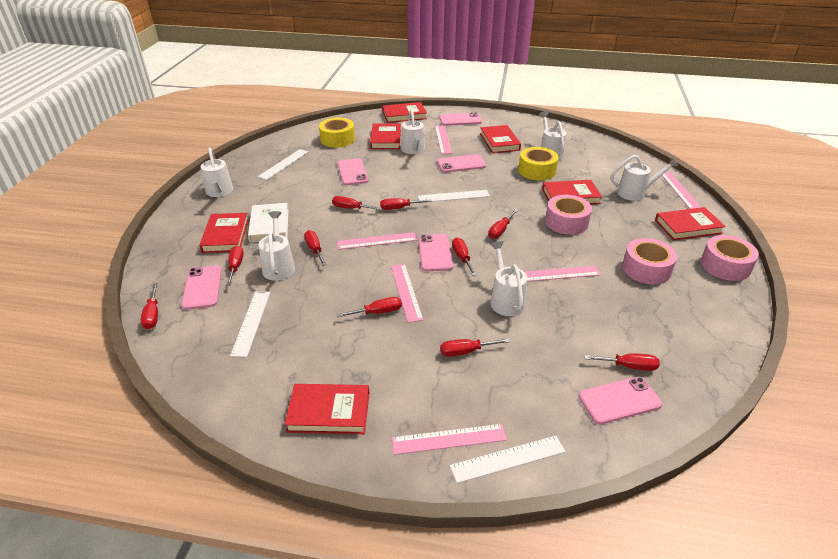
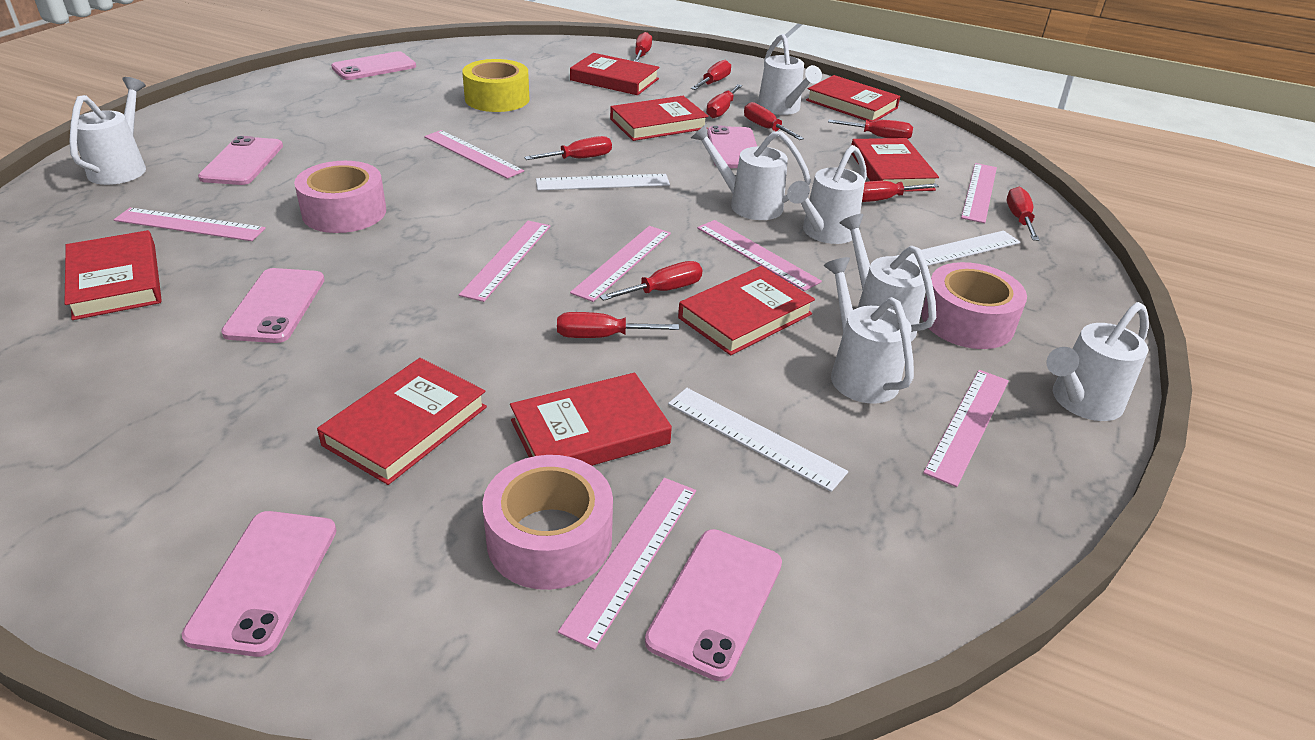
pink ruler: [337,232,417,250] [391,264,423,323] [392,424,507,455] [435,126,452,154] [525,266,600,282] [662,172,701,209] = 6 -> [114,208,266,241] [424,130,524,179] [459,221,551,302] [558,478,696,650] [570,226,671,302] [697,220,822,291] [923,370,1009,487] [961,163,997,223] = 8
red book: [199,213,248,253] [284,384,370,434] [370,123,401,149] [382,102,427,123] [480,125,521,153] [542,180,602,204] [655,207,726,240] = 7 -> [64,230,162,320] [317,358,487,485] [510,373,672,466] [570,53,660,95] [610,96,708,141] [678,266,815,355] [806,75,900,122] [851,138,939,192] = 8
white book: [248,203,289,243] = 1 -> none = 0
white ruler: [230,291,270,357] [258,149,308,180] [418,190,490,203] [450,436,566,483] = 4 -> [536,174,670,190] [668,388,848,492] [897,231,1021,266] = 3
white watering can: [201,148,233,197] [258,211,295,281] [401,110,425,154] [490,241,527,316] [539,111,567,161] [611,155,678,201] = 6 -> [69,77,146,185] [691,124,811,220] [758,34,822,115] [787,145,867,244] [824,257,914,404] [840,214,936,341] [1047,302,1149,421] = 7
yellow tape: [319,118,355,148] [518,147,559,180] = 2 -> [462,59,529,112] = 1

